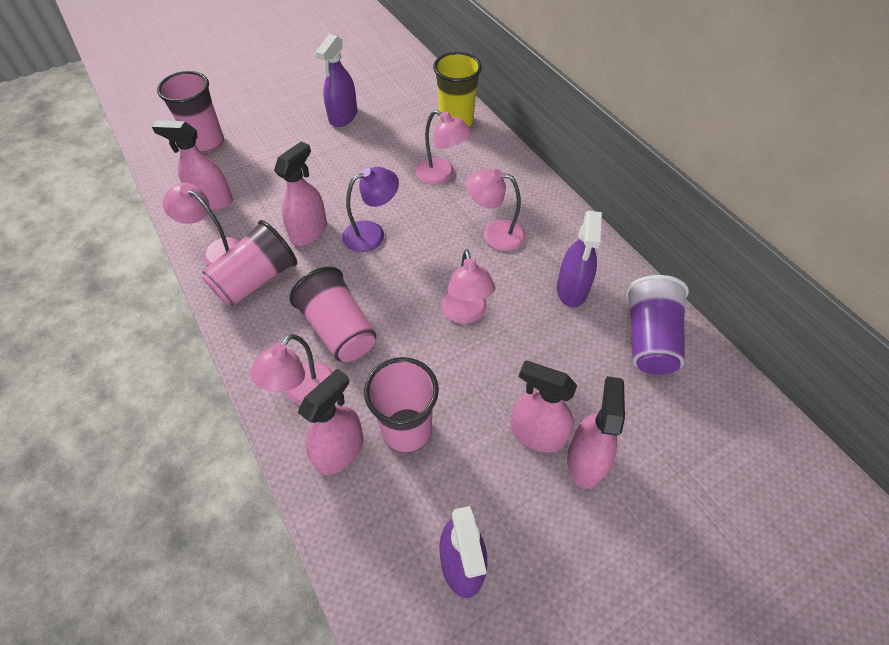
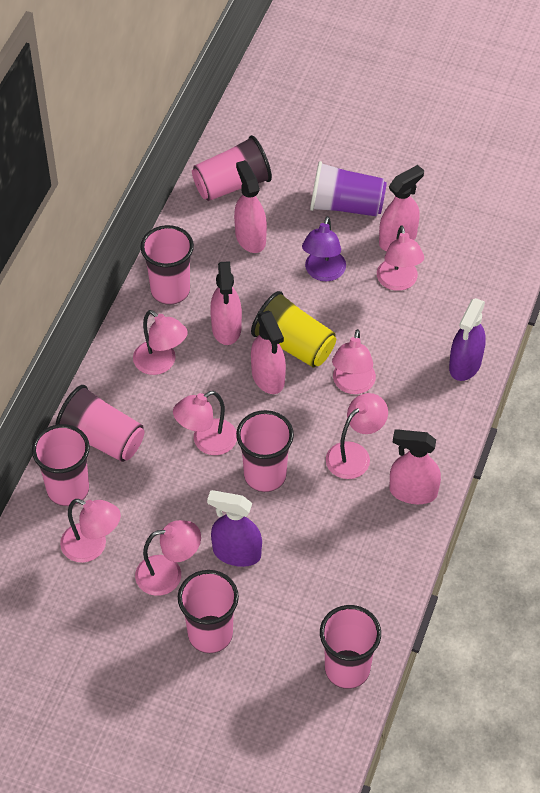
pink cup: [157,71,224,153] [202,220,297,306] [289,267,377,362] [364,357,439,453] = 4 -> [32,424,90,506] [55,385,145,462] [140,225,194,305] [178,570,239,653] [192,135,272,201] [236,410,294,492] [320,605,381,689] = 7
pink lamp: [162,183,241,266] [250,334,333,405] [416,110,472,185] [441,249,495,324] [466,169,526,251] = 5 -> [60,499,121,563] [133,310,188,375] [135,520,201,596] [173,391,237,455] [326,393,388,479] [332,329,376,394] [377,225,424,291] = 7
purple spray bottle: [315,34,357,127] [439,506,487,598] [557,211,602,307] = 3 -> [207,490,262,567] [449,298,486,381] = 2

